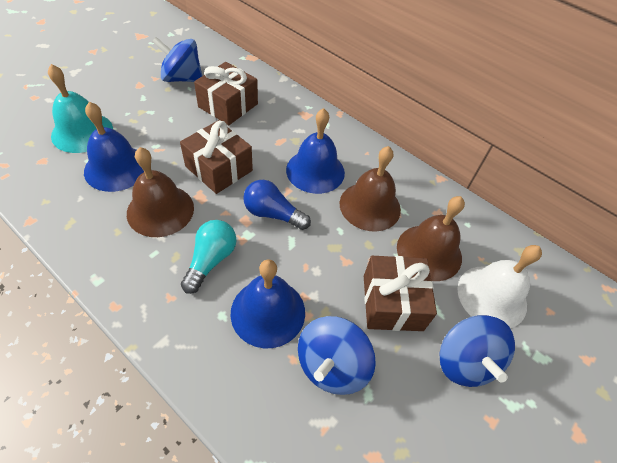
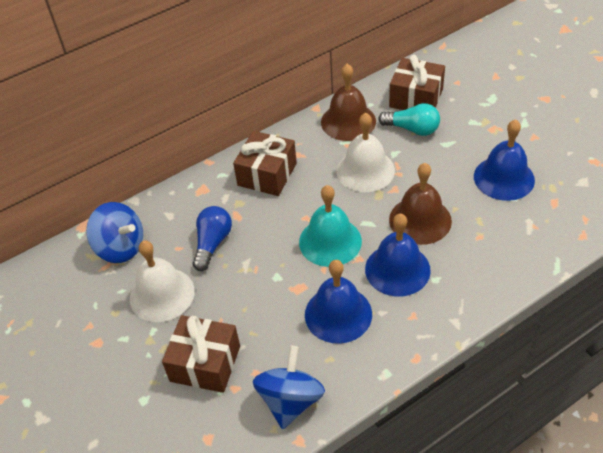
blue spinning top: [152,37,202,82] [298,316,376,395] [439,315,515,387] = 3 -> [86,202,143,263] [253,346,325,429] = 2
brown bell: [127,147,194,237] [340,146,401,232] [397,196,465,281] = 3 -> [321,64,376,141] [389,163,452,245] = 2
white bell: [457,245,542,328] = 1 -> [130,241,195,322] [336,113,395,192] = 2

